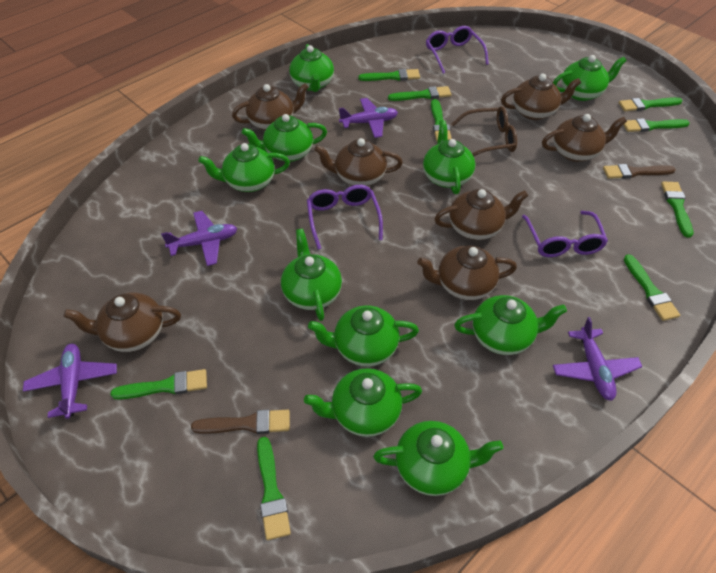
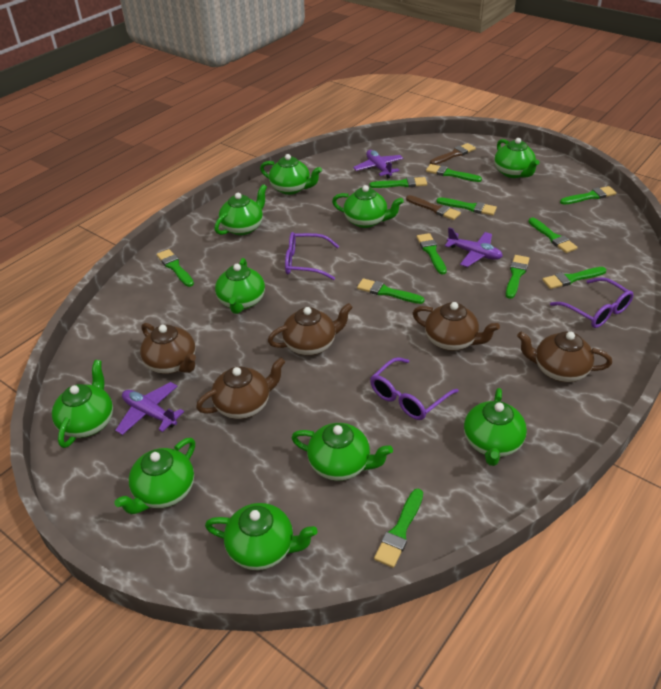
brown glasses: [452,106,517,156] = 1 -> none = 0
brown teapot: [63,292,181,352] [232,83,309,130] [314,138,403,186] [417,245,517,300] [434,189,528,240] [501,74,581,120] [542,114,627,162] = 7 -> [140,323,196,374] [196,357,285,419] [268,303,353,356] [413,302,500,351] [517,331,612,382] = 5
green brush: [111,369,207,400] [257,437,291,540] [358,69,420,81] [388,86,452,101] [431,99,452,142] [619,97,683,111] [623,118,690,132] [624,254,680,321] [661,182,693,238] = 9 -> [157,249,194,287] [357,278,425,304] [369,177,427,188] [374,489,423,568] [417,233,447,275] [426,164,482,182] [436,197,497,215] [506,255,530,299] [528,218,578,253] [542,267,607,289] [560,186,617,204] = 11
purple plane: [23,344,117,419] [161,211,237,266] [339,98,398,138] [553,317,643,401] = 4 -> [115,382,184,435] [353,150,404,178] [445,227,503,267] = 3

